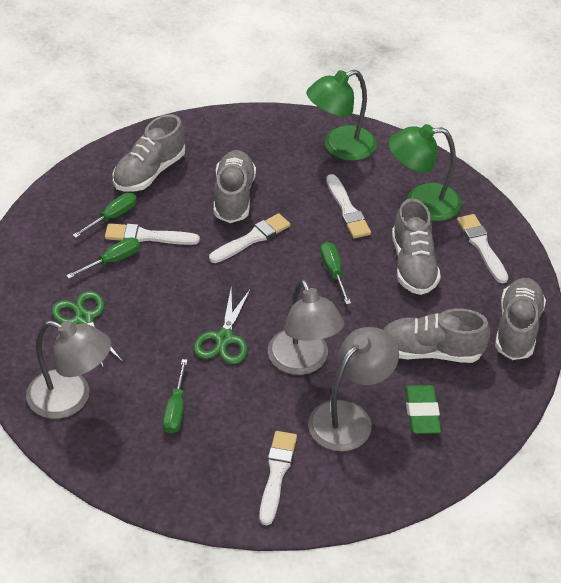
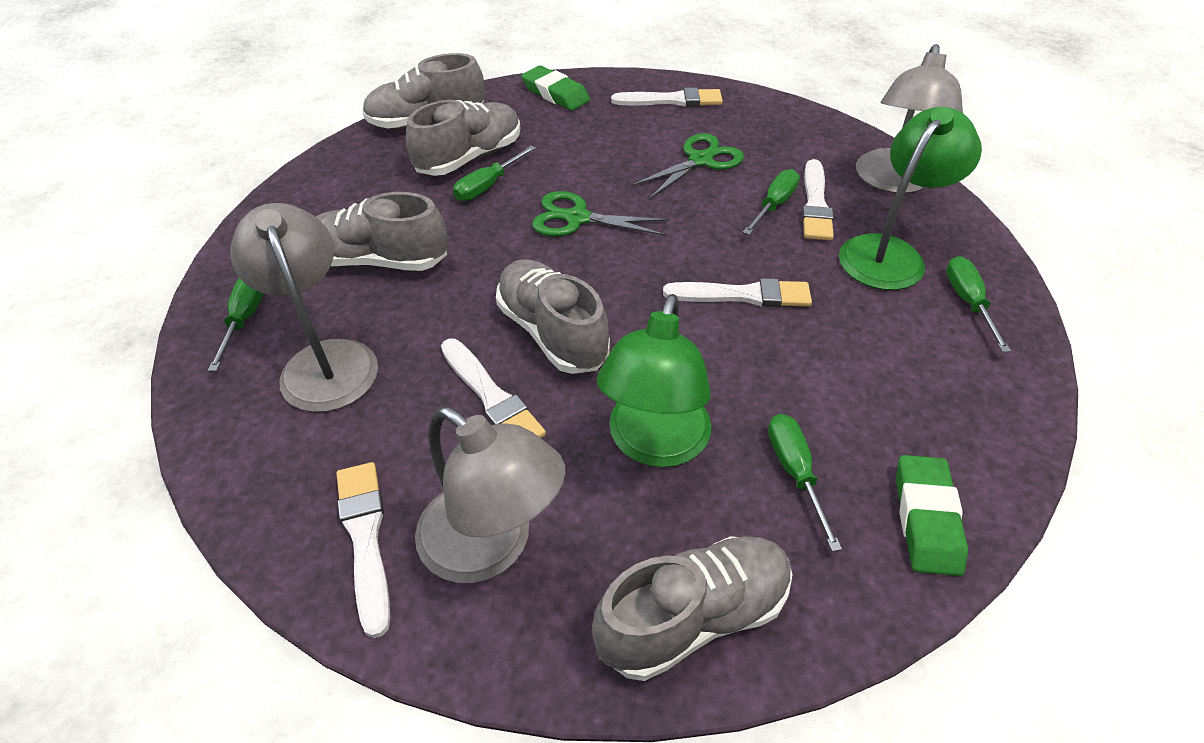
green eraser: [405,385,441,434] = 1 -> [521,65,590,111] [896,455,968,576] = 2
green screwdriver: [66,237,140,279] [72,193,137,238] [163,359,187,434] [320,242,351,305] = 4 -> [208,278,264,371] [453,146,536,201] [743,169,800,235] [768,414,842,552] [946,256,1011,352] = 5

